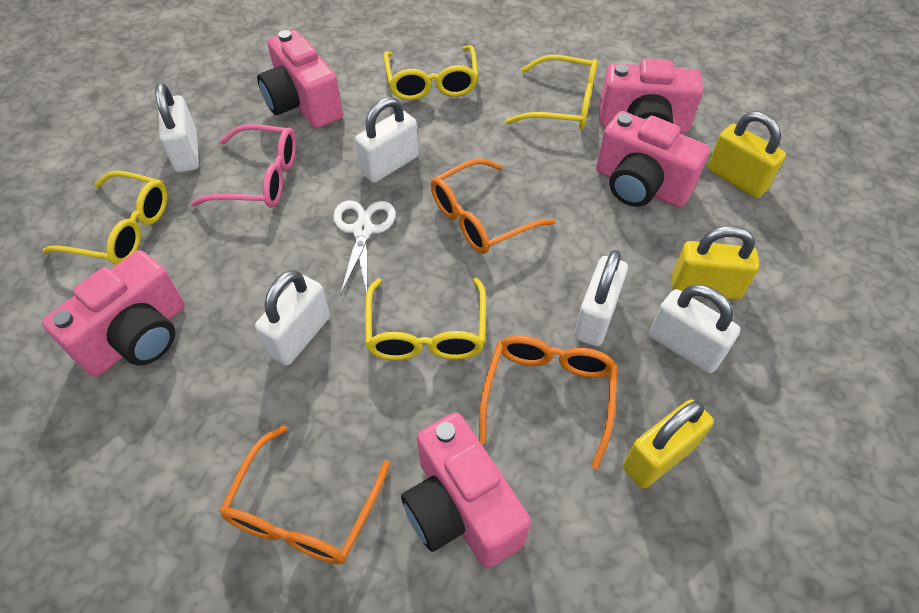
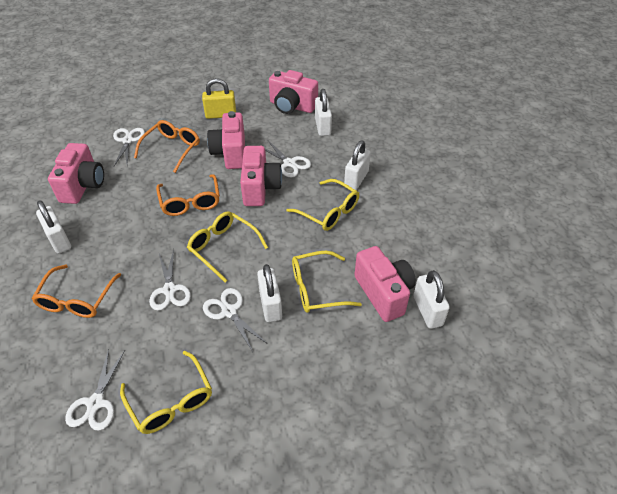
pink glasses: [191,124,296,208] = 1 -> none = 0
white scissors: [333,201,396,295] = 1 -> [65,349,125,431] [113,128,145,166] [149,249,191,311] [203,288,266,352] [265,141,311,177] = 5
yellow padlock: [623,399,714,489] [672,226,759,300] [707,111,786,198] = 3 -> [202,78,236,119] = 1

